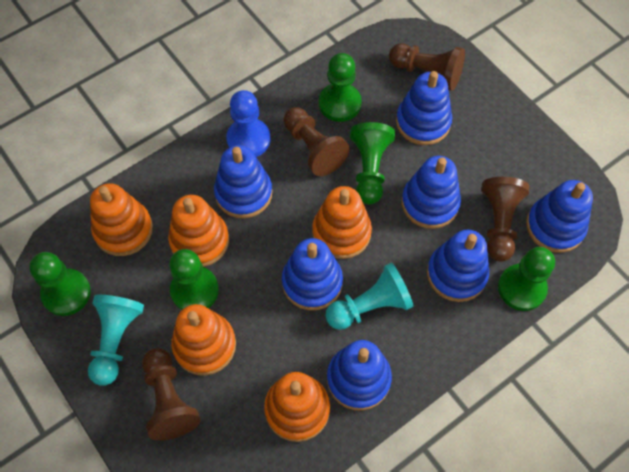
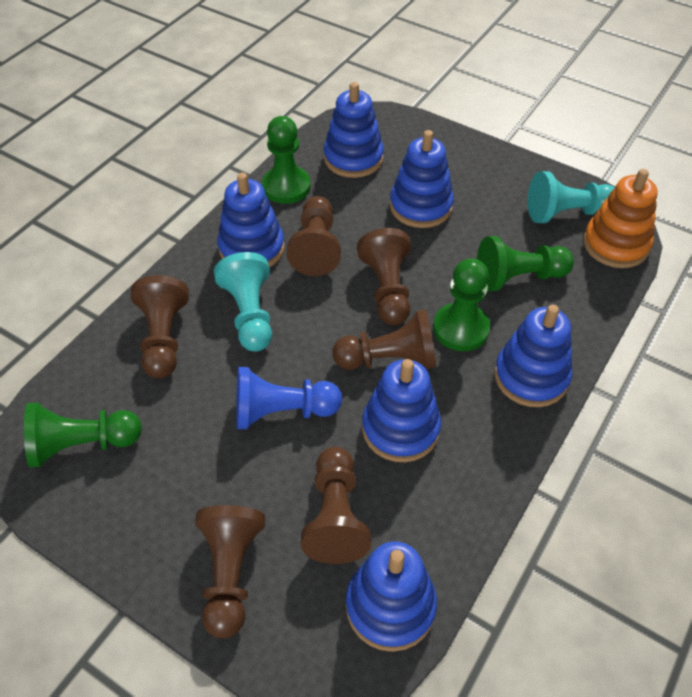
blue stacking toy: [214,145,272,218] [282,238,343,310] [327,340,392,411] [396,71,452,145] [402,156,461,229] [427,230,489,302] [526,180,593,253] = 7 -> [217,172,285,267] [324,82,384,178] [346,541,437,652] [362,359,441,462] [390,130,454,228] [494,305,572,407] = 6
brown pawn: [142,348,200,441] [283,107,350,176] [389,43,465,91] [481,177,529,262] = 4 -> [131,275,189,378] [195,505,265,639] [287,196,341,276] [301,447,371,564] [332,309,436,370] [357,228,411,325] = 6
green pawn: [29,252,91,316] [169,249,219,310] [319,53,362,122] [350,122,395,205] [498,247,555,311] = 5 -> [24,402,142,468] [262,116,311,204] [433,258,490,351] [477,236,574,291] = 4
orange stacking toy: [90,183,153,256] [168,195,229,267] [171,304,236,376] [264,372,330,442] [312,186,372,259] = 5 -> [583,169,658,268] = 1

